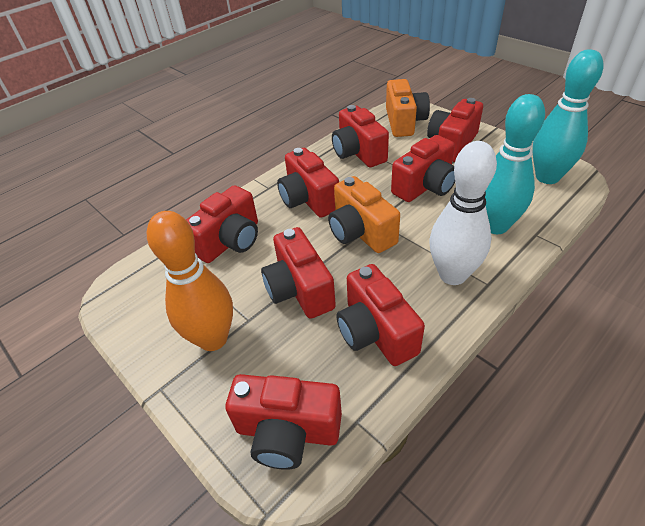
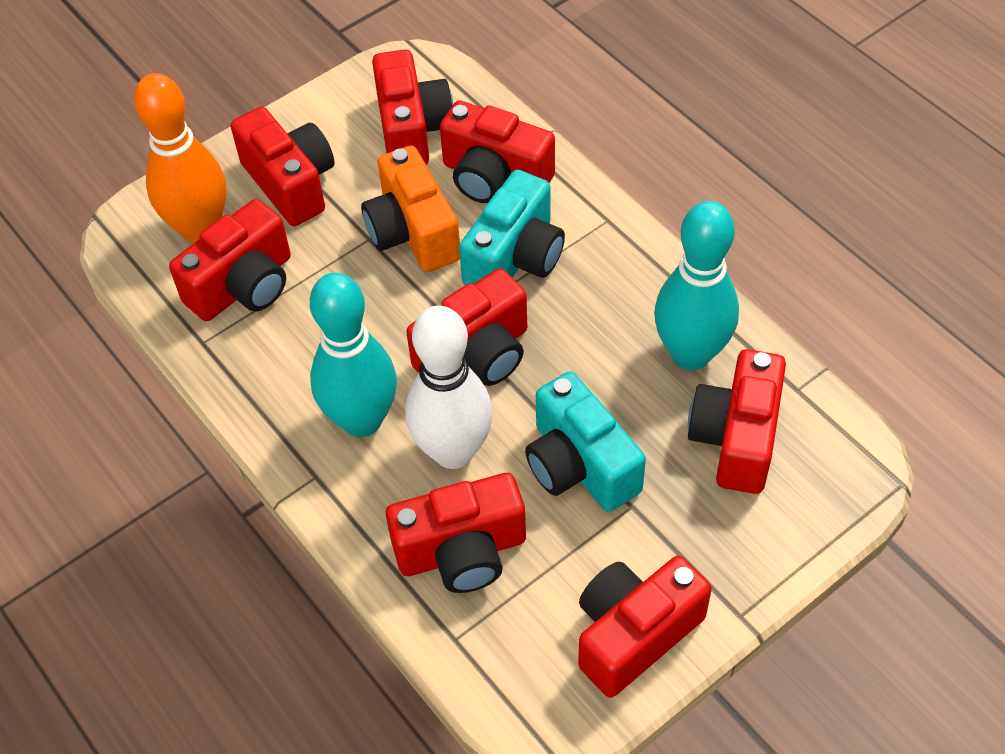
orange camera: [328,176,400,253] [386,79,430,137] = 2 -> [361,145,460,272] = 1
turquoise camera: none = 0 -> [459,170,565,285] [525,371,646,512] = 2

